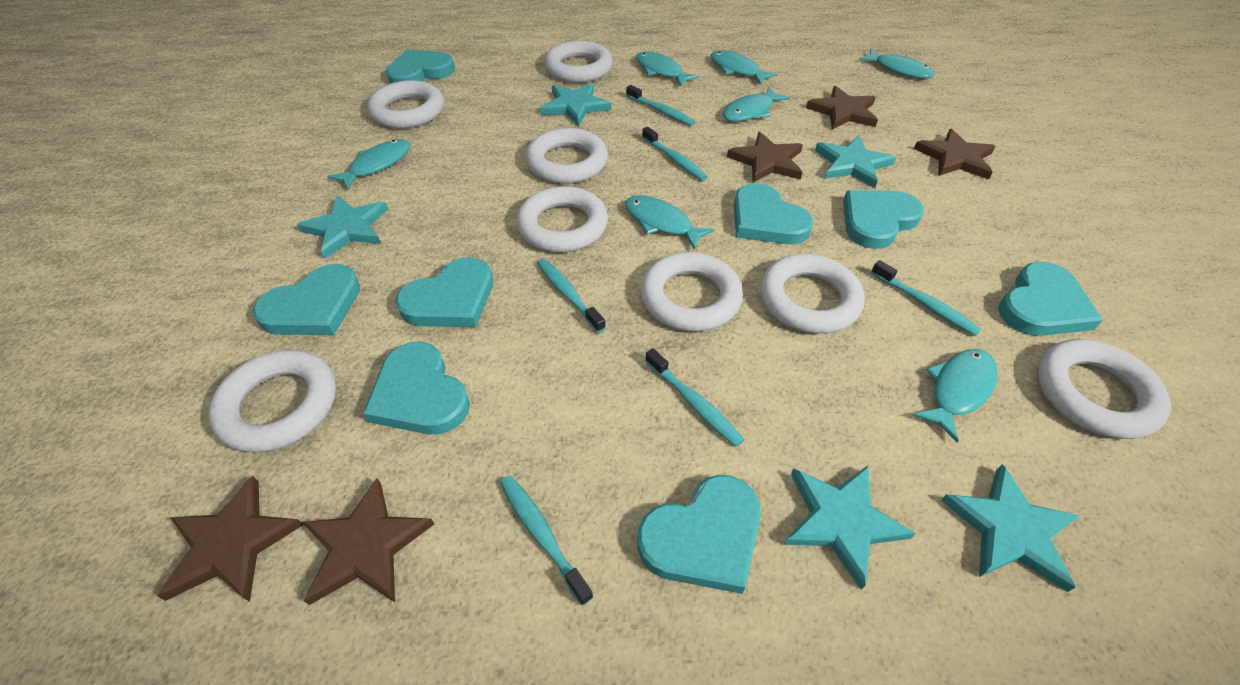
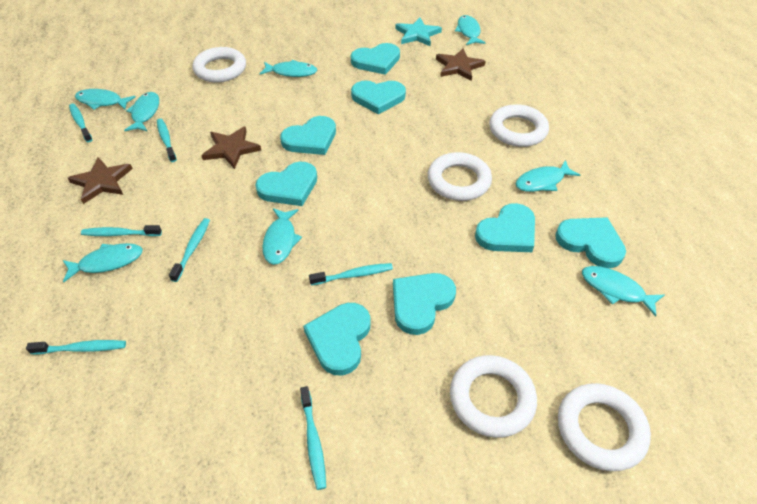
brown star: [157,476,303,602] [302,478,434,605] [727,132,803,183] [806,86,878,129] [914,129,996,179] = 5 -> [68,157,133,204] [201,126,261,169] [436,49,485,81] = 3
turquoise fish: [327,139,410,190] [625,195,715,249] [636,52,699,87] [711,50,777,84] [723,87,790,122] [859,49,935,79] [912,349,998,442] = 7 -> [63,243,143,282] [75,89,136,110] [124,92,159,131] [260,60,317,77] [262,208,302,265] [455,15,485,45] [516,160,580,192] [582,266,664,317] = 8
turquoise star: [297,195,388,259] [540,83,611,126] [783,466,916,590] [815,136,896,188] [941,464,1080,592] = 5 -> [395,18,442,46] = 1
turquoise toothbrush: [500,475,593,606] [537,258,606,333] [626,85,695,126] [642,127,707,180] [645,348,744,447] [871,260,981,336] = 6 -> [26,340,126,354] [69,104,92,142] [81,225,162,236] [157,119,177,162] [169,218,210,282] [300,386,326,490] [309,263,393,285] = 7
white ring: [208,350,336,453] [368,80,444,128] [516,186,608,252] [526,128,608,184] [544,40,613,83] [641,252,743,332] [760,254,865,334] [1037,339,1171,439] = 8 -> [193,47,246,82] [428,152,492,201] [450,355,537,438] [489,104,549,147] [558,383,651,471] = 5

